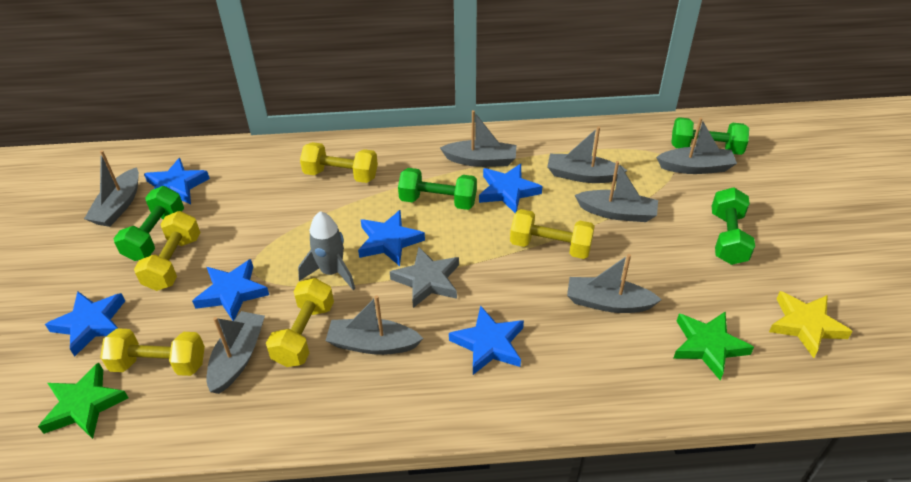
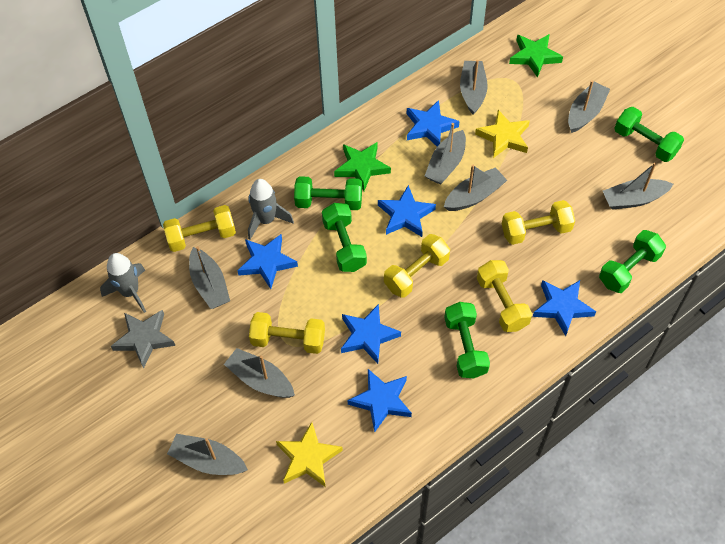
green dumbbell: [114,186,184,261] [398,168,477,210] [671,117,749,155] [712,187,755,265] = 4 -> [294,176,362,210] [322,203,367,272] [444,302,490,378] [599,230,666,293] [614,107,684,162] = 5
grey rocket: [298,211,355,290] = 1 -> [100,253,146,313] [248,179,294,240] = 2
yellow star: [769,291,853,358] = 1 -> [276,422,343,487] [475,110,530,158] = 2

